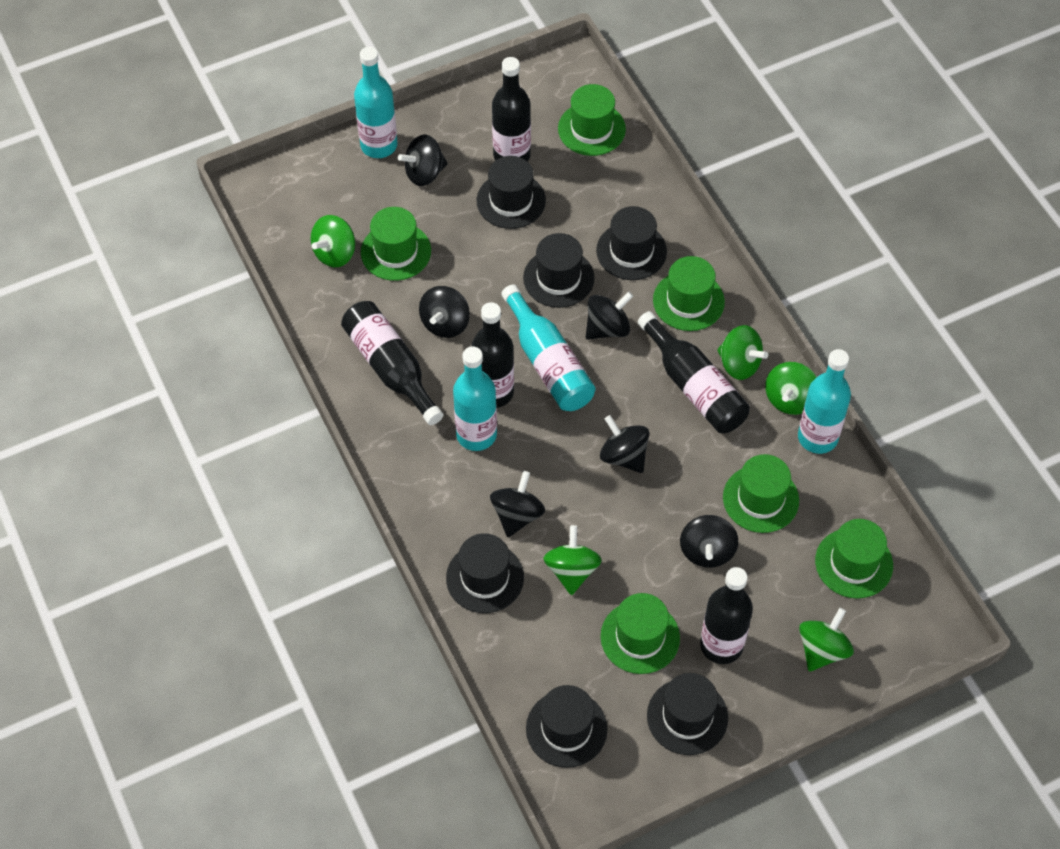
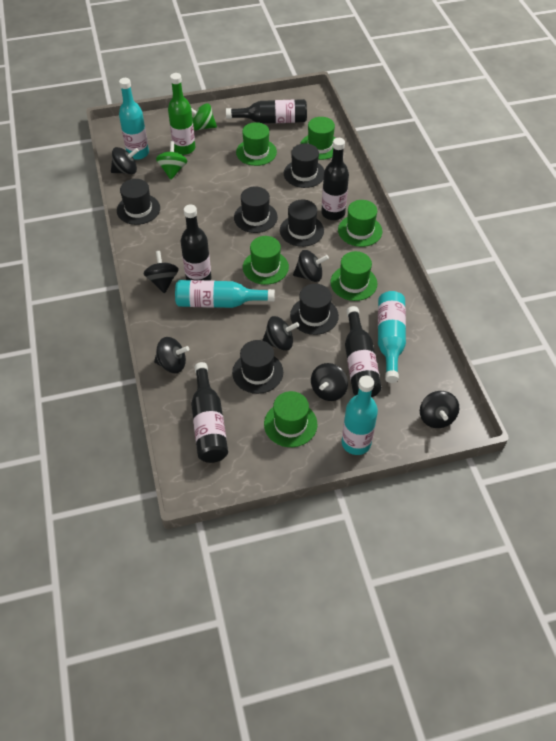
black spinning top: [398,135,447,186] [419,286,470,338] [490,471,545,537] [586,291,633,340] [600,415,649,473] [680,515,738,568] = 6 -> [111,147,139,174] [144,251,179,293] [154,337,189,373] [262,316,299,351] [293,250,329,282] [311,363,348,401] [420,391,459,428] = 7
green bottle: none = 0 -> [168,73,195,155] = 1
green spinning top: [311,215,355,267] [543,525,602,595] [717,325,768,380] [765,362,817,415] [799,608,854,672] = 5 -> [156,141,187,180] [191,103,217,130] = 2

